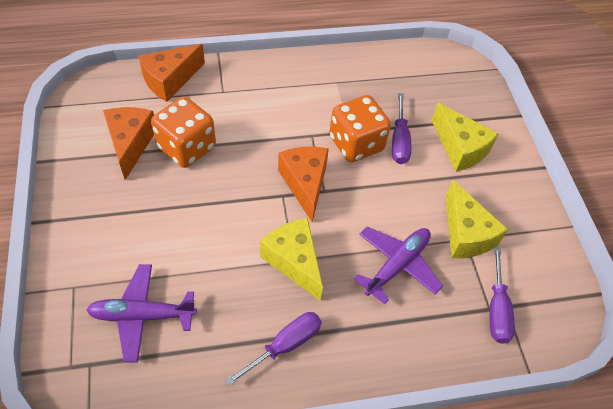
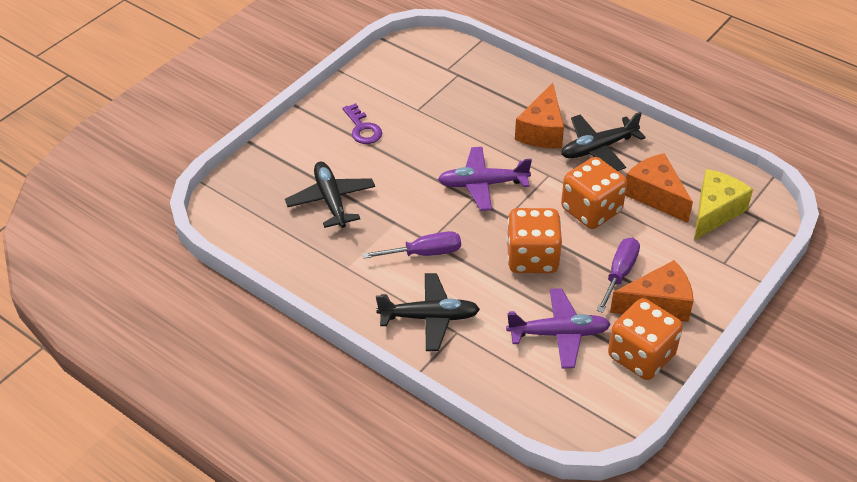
black plane: none = 0 -> [285,161,375,228] [376,273,480,351] [562,112,646,171] = 3
orange dice: [151,97,216,168] [329,95,391,162] = 2 -> [506,208,562,273] [561,157,627,229] [608,298,683,380] = 3
purple key: none = 0 -> [343,103,382,144] = 1
purple screwdriver: [225,312,322,386] [392,93,411,164] [490,246,515,344] = 3 -> [362,231,461,259] [597,238,640,313] = 2
yellow cheese: [260,218,323,301] [432,103,499,172] [445,180,508,258] = 3 -> [694,169,753,240] = 1

